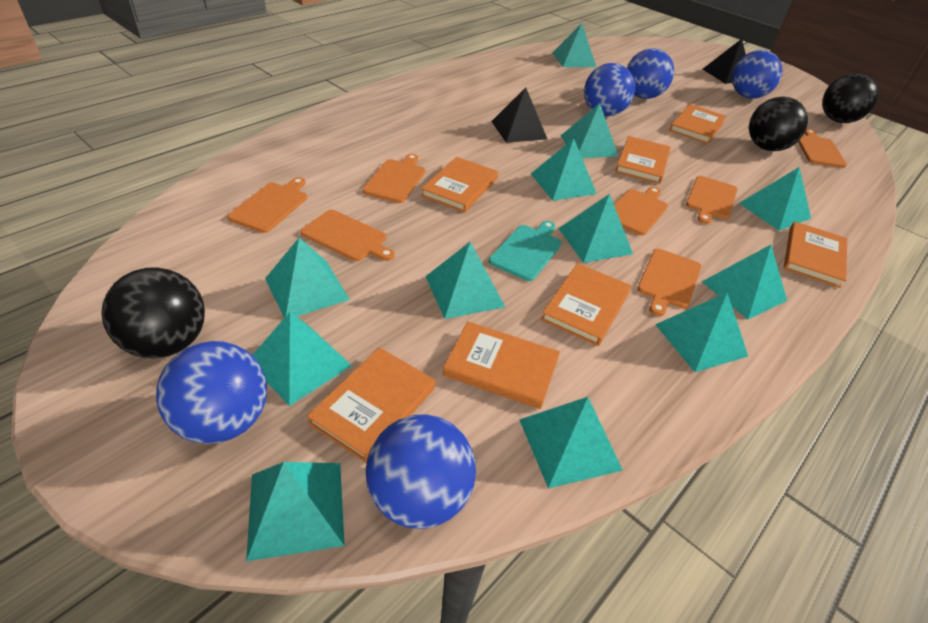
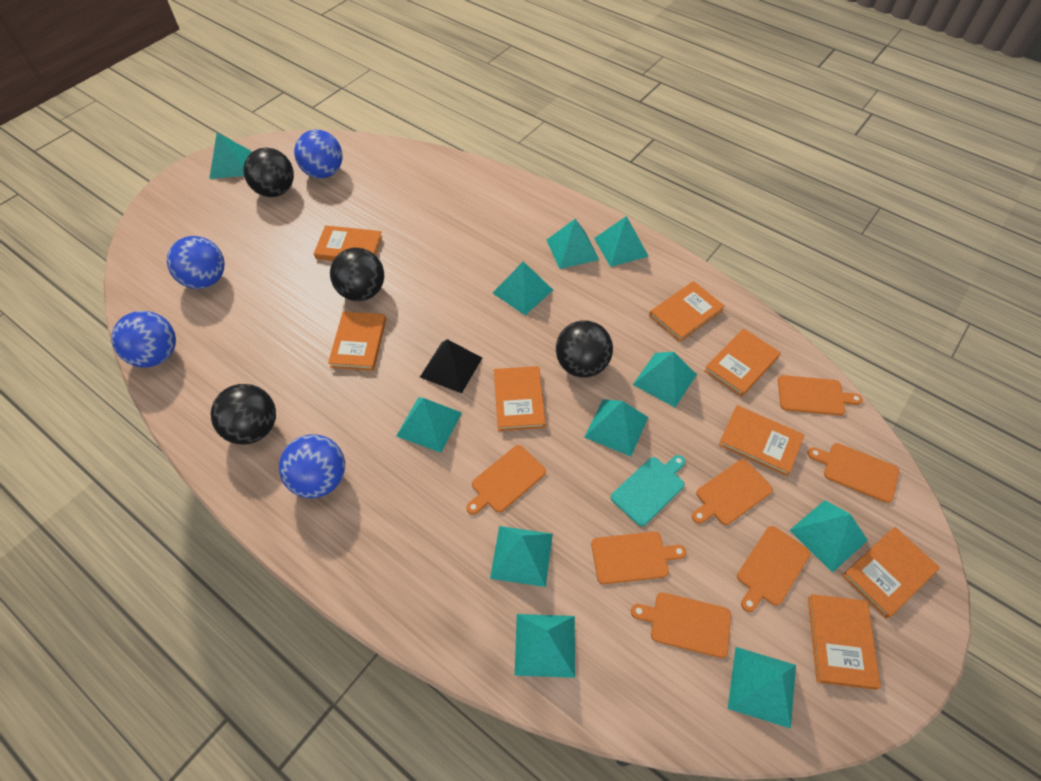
black ball: [101,267,205,358] [749,97,808,151] [822,73,879,123] = 3 -> [211,384,276,445] [243,148,294,197] [330,248,384,301] [556,320,613,377] = 4
black pyramid: [491,87,547,143] [703,39,746,84] = 2 -> [420,339,482,393] = 1
blue ball: [156,341,267,444] [366,414,476,529] [584,63,635,116] [627,48,674,99] [732,50,782,99] = 5 -> [111,311,176,368] [167,236,224,289] [279,434,345,498] [294,130,343,179] = 4
orange book: [307,347,435,463] [421,157,498,213] [443,321,560,409] [541,263,631,346] [615,136,671,184] [669,104,727,144] [784,222,847,288] = 7 -> [314,225,383,261] [328,312,386,371] [494,366,546,431] [649,281,725,342] [704,328,781,397] [718,405,804,476] [808,594,881,690] [842,527,940,619] = 8
turquoise pyramid: [246,462,345,561] [252,312,352,406] [265,238,350,318] [425,242,505,319] [519,397,623,489] [531,138,597,201] [553,23,596,67] [558,194,633,263] [561,103,618,158] [655,293,748,372] [702,245,787,319] [739,167,811,231] = 12 -> [209,133,252,179] [396,397,462,453] [490,526,553,587] [493,261,553,315] [515,614,575,678] [547,219,599,269] [584,399,648,456] [594,216,649,267] [633,352,697,407] [728,647,796,729] [790,500,868,573] = 11

